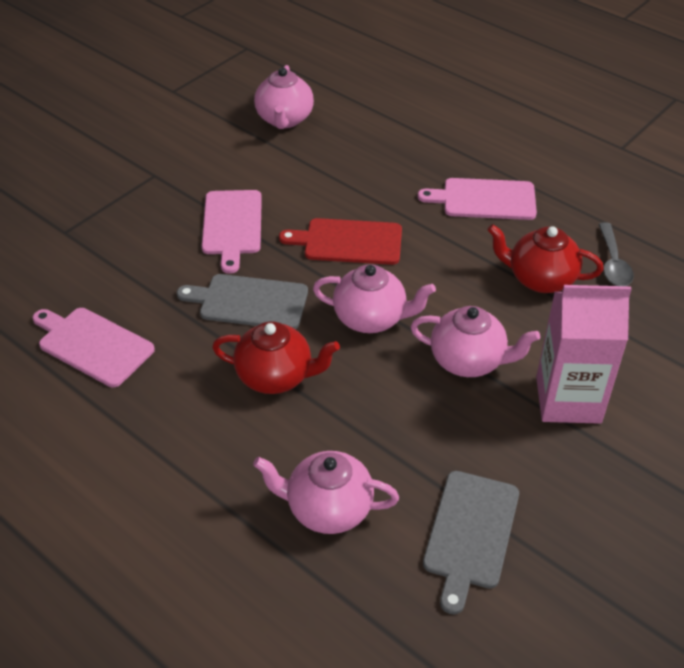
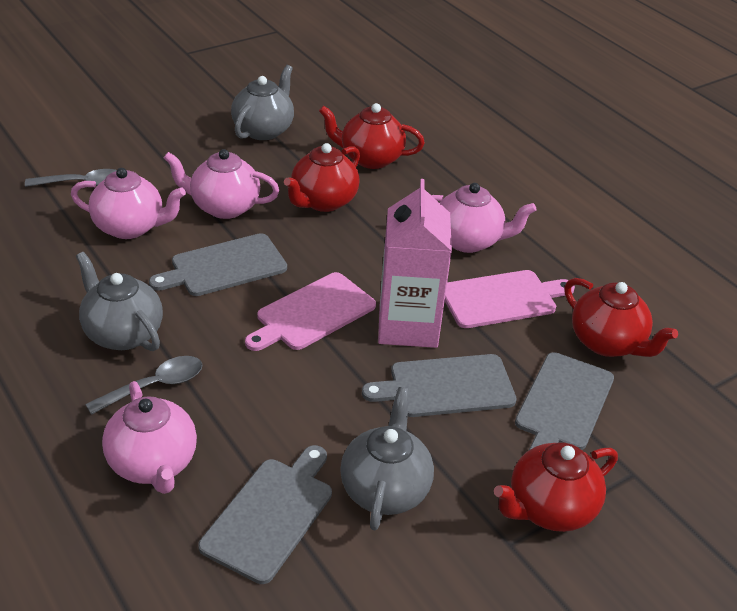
grey cutting board: [177,274,308,329] [423,471,519,614] = 2 -> [149,233,287,296] [198,445,332,584] [362,354,517,417] [515,352,614,450] = 4
grey spoon: [599,222,634,286] = 1 -> [25,169,117,187] [85,356,203,415] = 2
grey teapot: none = 0 -> [76,252,163,351] [231,65,294,140] [340,387,434,530] = 3
pink cutting board: [32,308,155,387] [202,190,262,274] [418,178,537,220] = 3 -> [245,272,376,351] [445,270,575,328] = 2
red cutting board: [279,218,402,265] = 1 -> none = 0
red teapot: [212,321,340,394] [487,224,604,293] = 2 -> [284,143,360,212] [319,103,425,169] [494,443,618,532] [564,278,678,357] = 4

